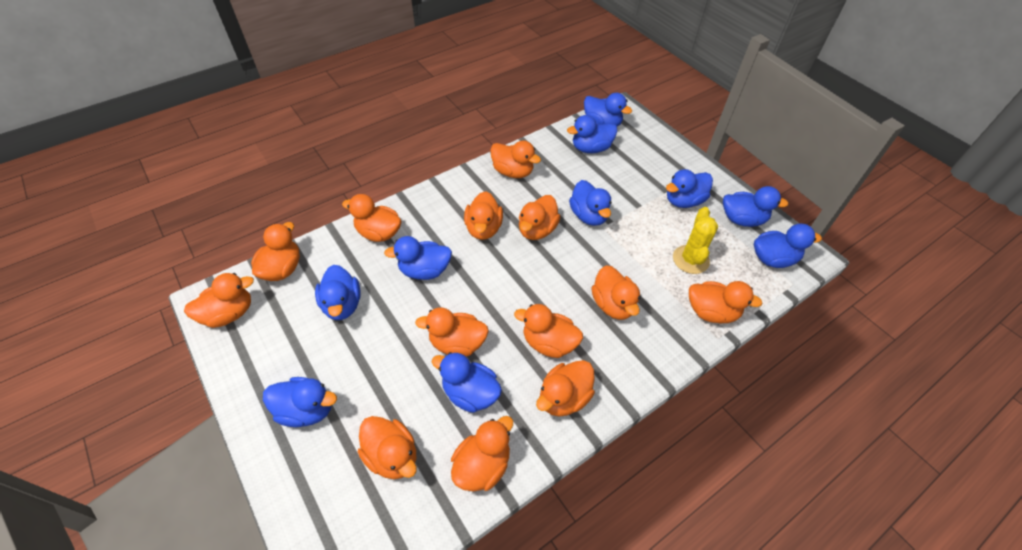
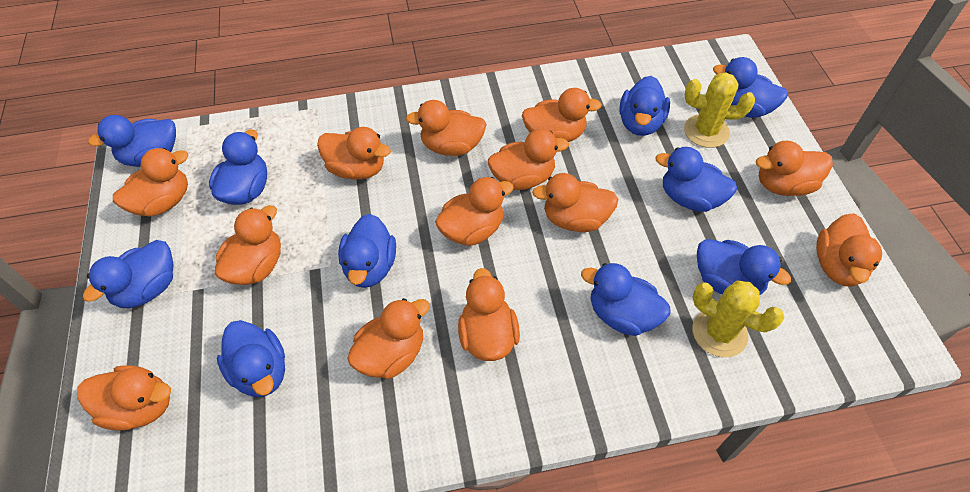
yellow cactus: [673,207,718,274] = 1 -> [684,72,755,148] [693,281,784,358] = 2

